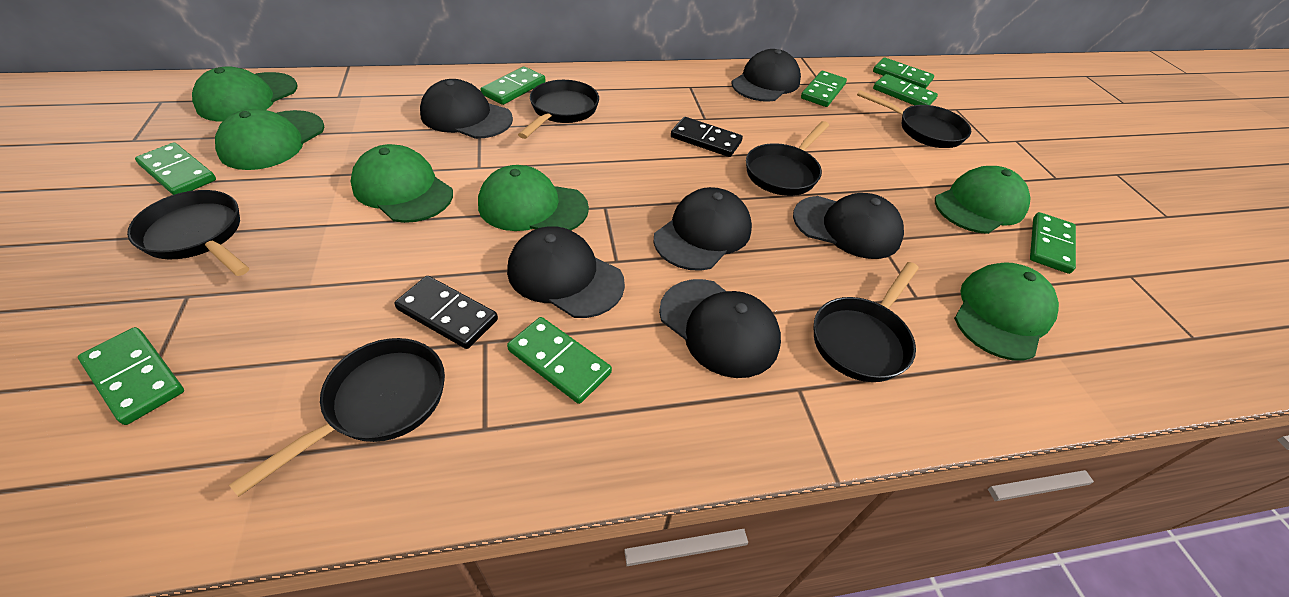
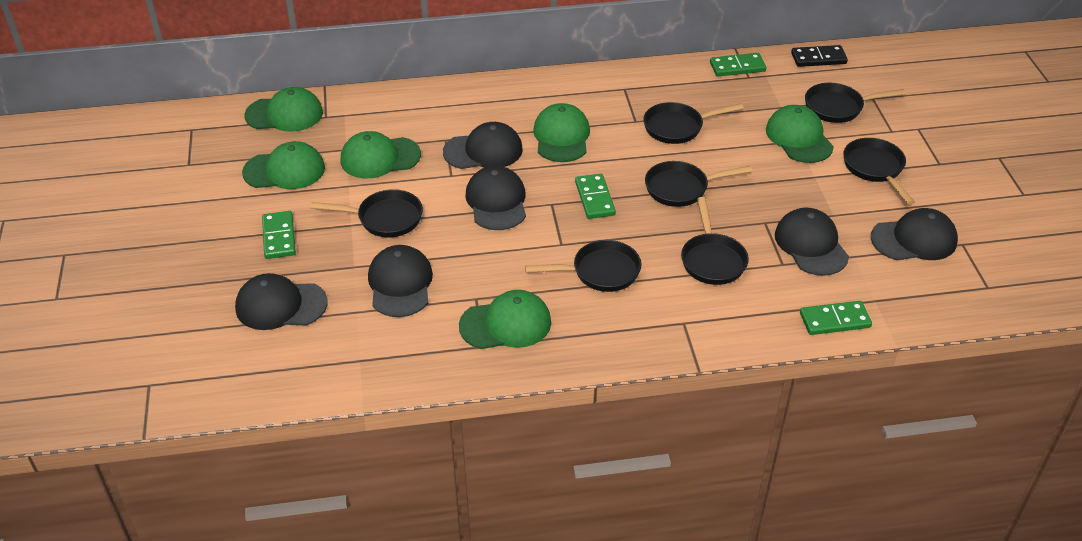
black domino: [394,276,498,349] [671,117,743,157] = 2 -> [791,45,848,67] = 1
black pan: [127,190,249,276] [229,338,445,497] [518,80,599,139] [746,121,829,196] [814,262,919,382] [857,90,971,148] = 6 -> [310,189,423,237] [525,240,641,292] [643,102,744,144] [645,161,752,207] [681,197,749,285] [805,83,906,123] [844,138,915,205] = 7
green domino: [78,327,184,425] [135,143,216,195] [481,67,545,105] [507,317,612,404] [801,71,847,107] [873,57,934,89] [873,74,938,105] [1030,212,1076,274] = 8 -> [262,211,296,259] [575,174,616,219] [710,53,766,77] [800,301,872,335] = 4

